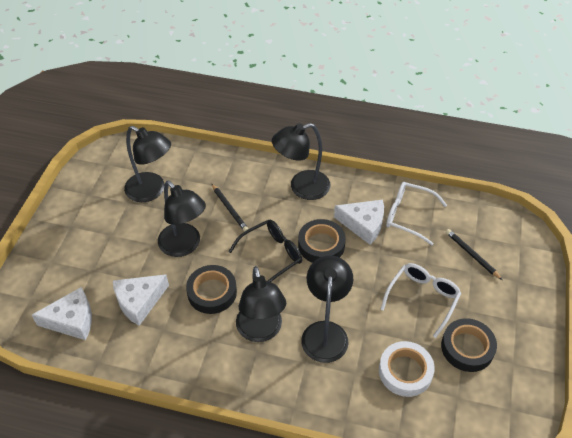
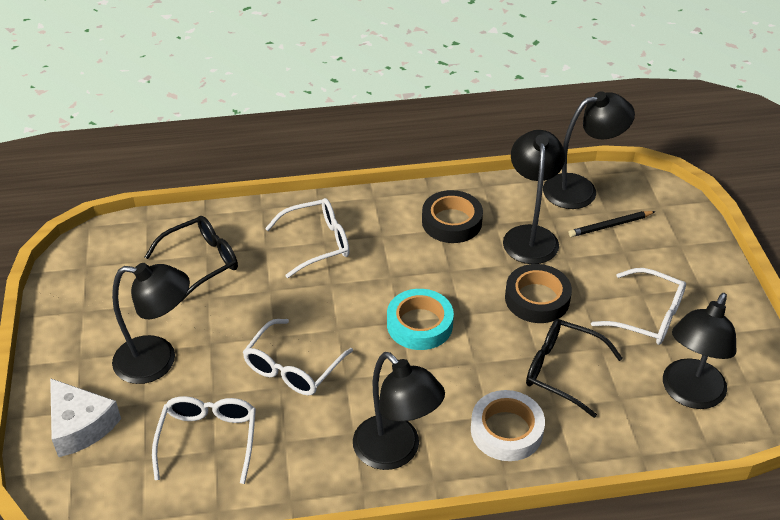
black glasses: [228,220,302,282] = 1 -> [145,216,238,302] [526,319,623,418] = 2
black pencil: [211,183,248,232] [446,229,502,280] = 2 -> [569,211,656,237] = 1
black tape: [186,265,237,314] [298,219,346,263] [441,318,497,372] = 3 -> [422,190,483,243] [505,264,572,323] = 2
turquoise tape: none = 0 -> [387,289,454,350] = 1
white cheese: [32,287,92,340] [113,274,169,326] [334,200,384,245] = 3 -> [50,378,121,457] = 1
white glasses: [381,263,461,338] [386,182,447,245] = 2 -> [152,396,256,484] [243,319,353,396] [265,198,349,278] [591,268,686,345] = 4

